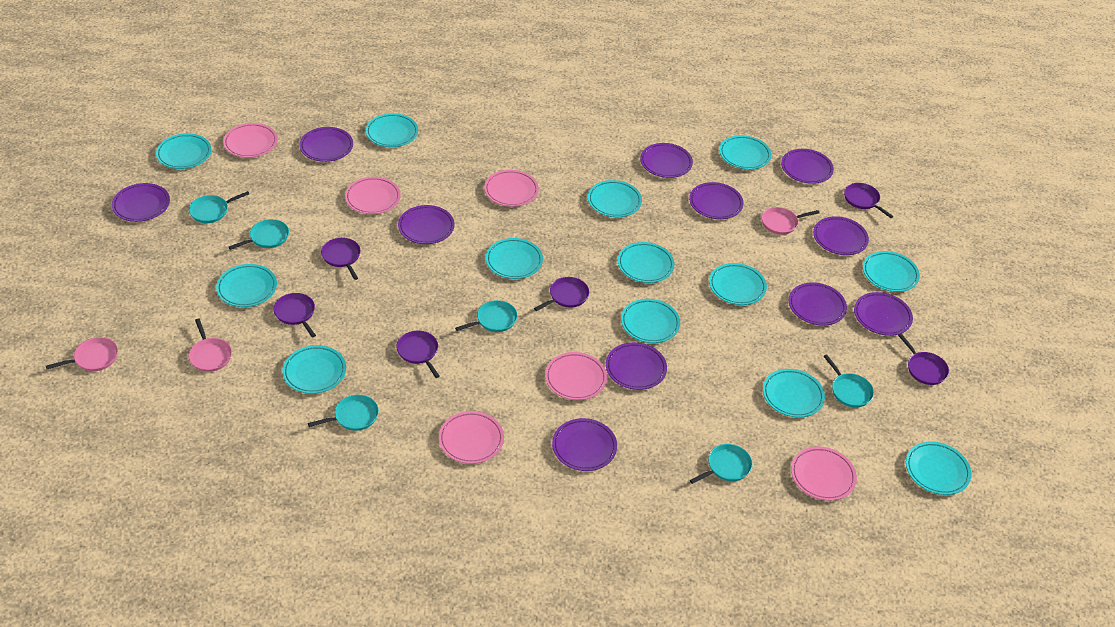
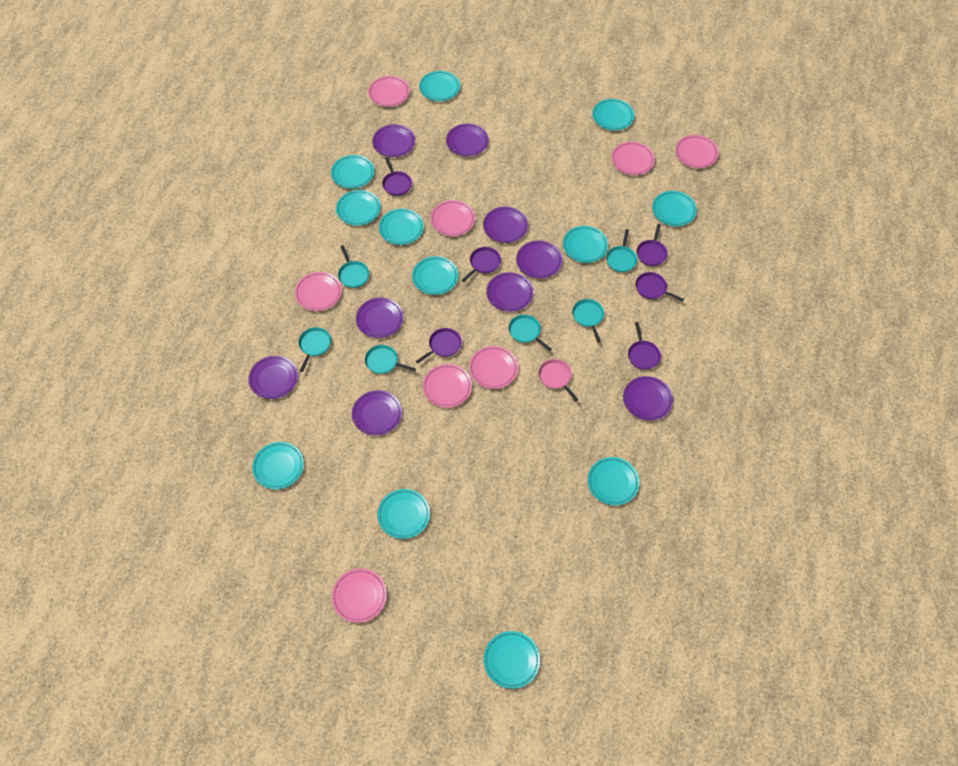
pink pan: [46,337,118,371] [189,319,232,372] [761,207,820,235] = 3 -> [538,359,579,402] = 1
pink plate: [223,123,278,158] [345,177,401,214] [439,411,504,464] [484,170,539,207] [545,352,607,400] [791,446,857,501] = 6 -> [295,272,341,311] [331,569,387,623] [368,76,409,107] [423,364,472,408] [430,200,475,236] [469,346,518,389] [611,142,654,175] [675,135,718,168] = 8
purple plate: [112,183,170,222] [299,127,353,162] [398,205,455,244] [552,418,617,471] [606,342,667,390] [640,143,693,178] [689,182,743,219] [781,149,834,184] [789,282,847,326] [813,216,869,255] [854,292,913,336] = 11 -> [248,356,298,399] [352,390,402,435] [356,298,403,338] [372,124,415,157] [446,124,489,156] [483,207,528,243] [486,272,533,312] [516,241,562,279] [623,376,673,421] = 9
turquoise plate: [156,133,211,169] [216,264,277,307] [283,345,346,394] [366,113,418,147] [486,238,543,279] [588,180,642,217] [618,242,675,283] [621,299,680,343] [709,263,767,305] [719,135,771,170] [763,369,825,418] [863,251,920,292] [906,442,971,495] = 13 -> [252,442,304,489] [331,155,374,189] [336,190,380,226] [377,489,430,539] [378,208,424,245] [412,256,458,295] [419,71,460,101] [483,631,540,689] [562,226,608,263] [587,457,639,505] [592,99,634,131] [652,191,697,226] = 12

